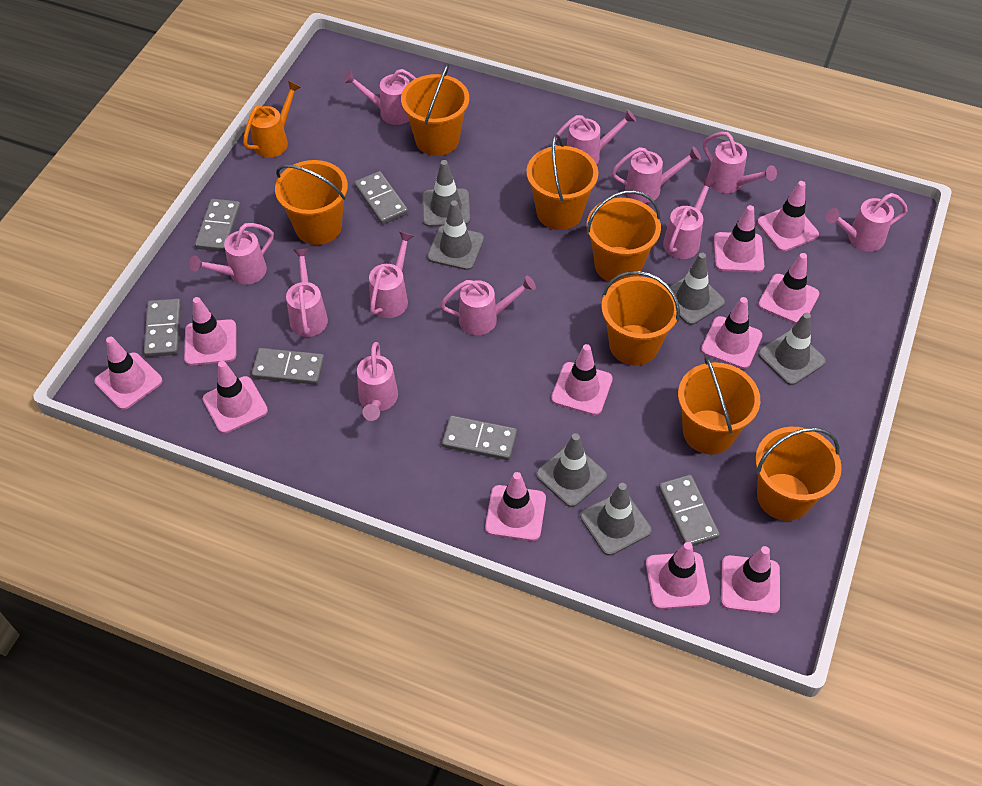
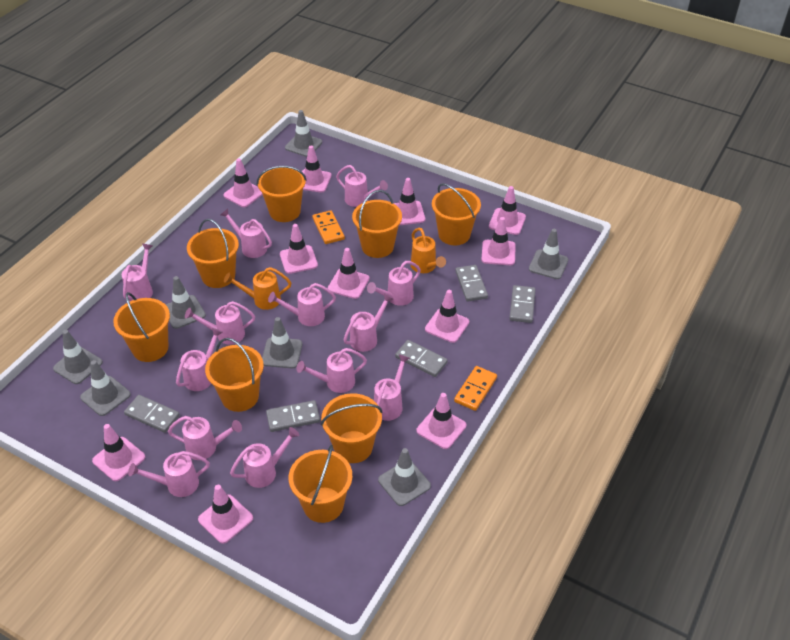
grey domino: [144,299,181,357] [195,199,241,252] [251,348,324,385] [354,171,408,224] [442,416,517,460] [658,475,720,546] = 6 -> [124,395,180,433] [266,400,320,432] [395,340,448,377] [455,265,488,302] [509,285,536,323] = 5
grey traffic cone: [422,160,470,227] [427,200,484,270] [536,433,607,507] [580,483,651,556] [669,253,725,325] [758,312,826,385] = 6 -> [53,330,103,384] [80,360,131,416] [166,276,206,329] [262,317,302,368] [285,110,322,157] [378,448,431,506] [529,229,568,279] = 7
orange bucket: [275,160,348,245] [401,64,469,156] [526,134,598,230] [586,190,661,283] [601,271,680,366] [678,356,760,455] [755,427,842,521] = 7 -> [113,292,170,362] [187,219,239,288] [205,338,264,412] [257,166,307,222] [289,445,353,523] [321,393,382,463] [352,190,402,258] [432,183,481,245] = 8
orange domino: none = 0 -> [312,210,345,244] [454,366,497,411] = 2
orange watering can: [243,81,301,158] = 1 -> [224,267,291,310] [411,228,446,273] = 2
pink watering can: [189,223,274,284] [286,248,328,337] [343,69,416,125] [357,342,398,421] [369,231,414,318] [440,276,536,335] [551,109,636,165] [611,146,701,203] [663,177,716,259] [703,132,777,193] [826,193,908,252] = 11 -> [122,244,153,301] [128,451,210,497] [168,416,242,460] [176,328,223,391] [185,301,255,345] [221,209,272,258] [230,427,300,488] [268,283,336,326] [296,348,367,393] [336,165,388,207] [343,293,393,352] [367,261,421,306] [374,354,410,421] = 13

